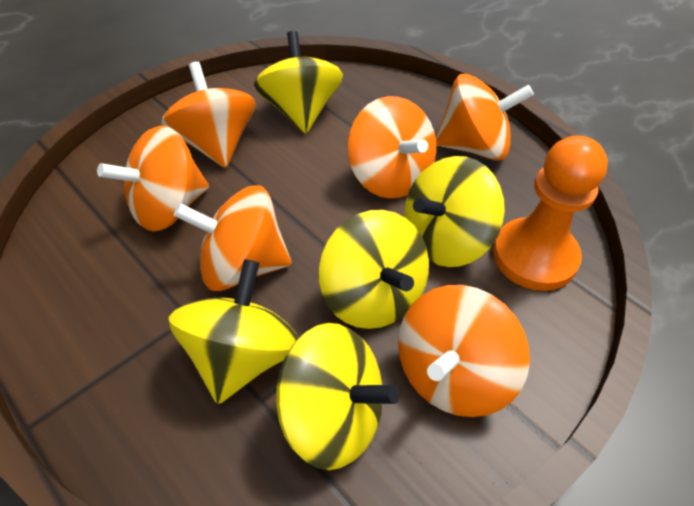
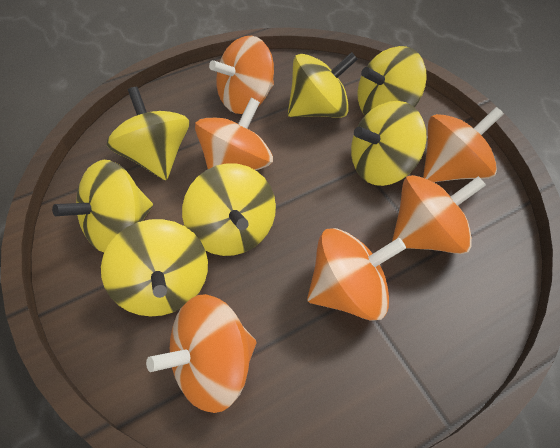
orange pawn: [493,136,608,291] = 1 -> none = 0
yellow spinning top: [168,259,298,404] [254,31,343,134] [276,323,400,470] [319,210,429,329] [404,156,505,267] = 5 -> [52,160,153,253] [101,219,208,316] [107,87,189,180] [182,163,276,256] [288,52,358,118] [351,101,427,186] [357,46,427,116] = 7

